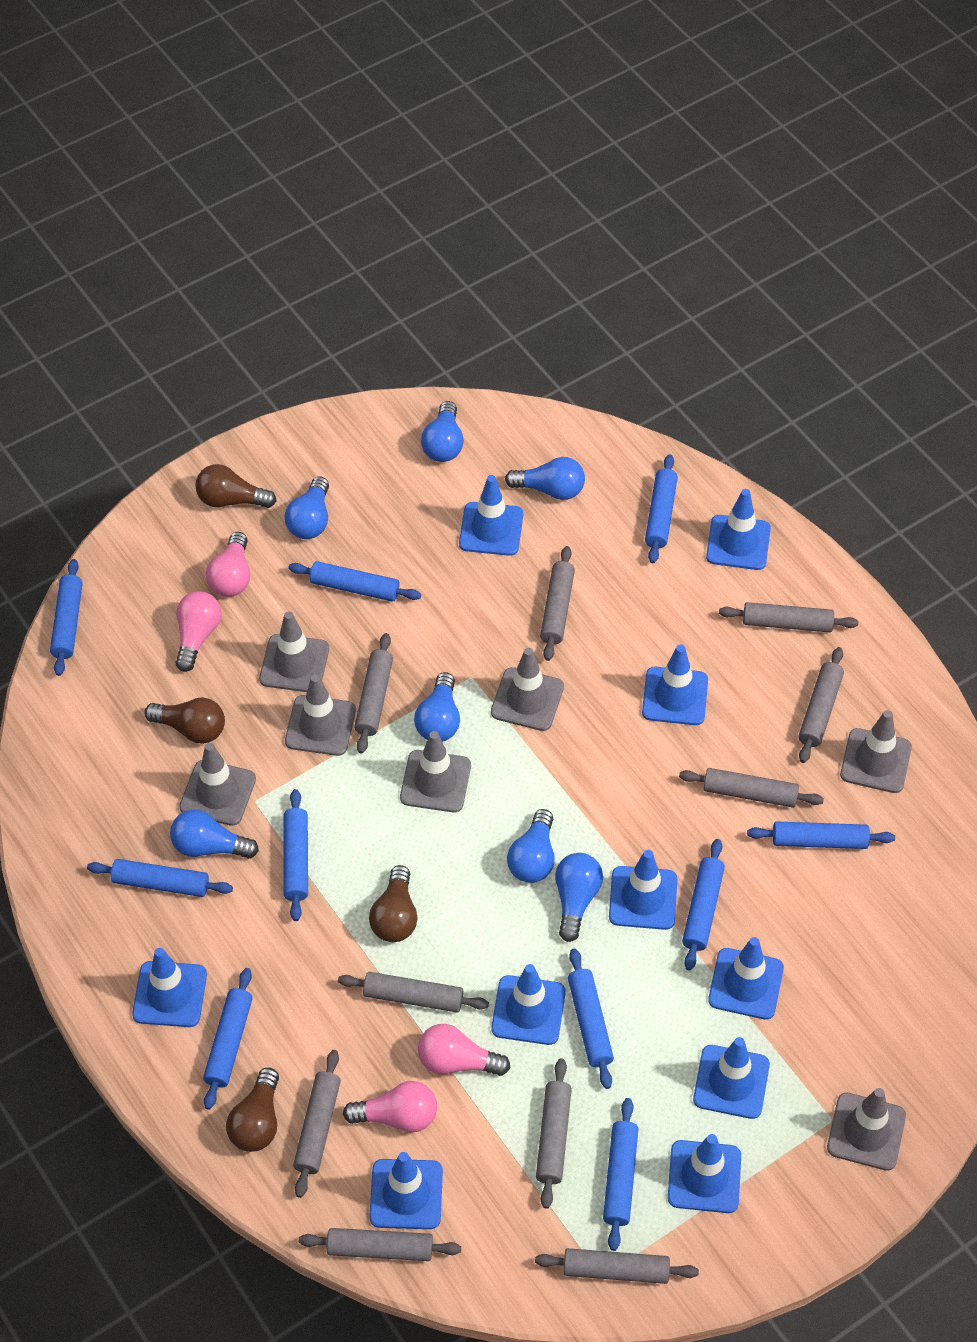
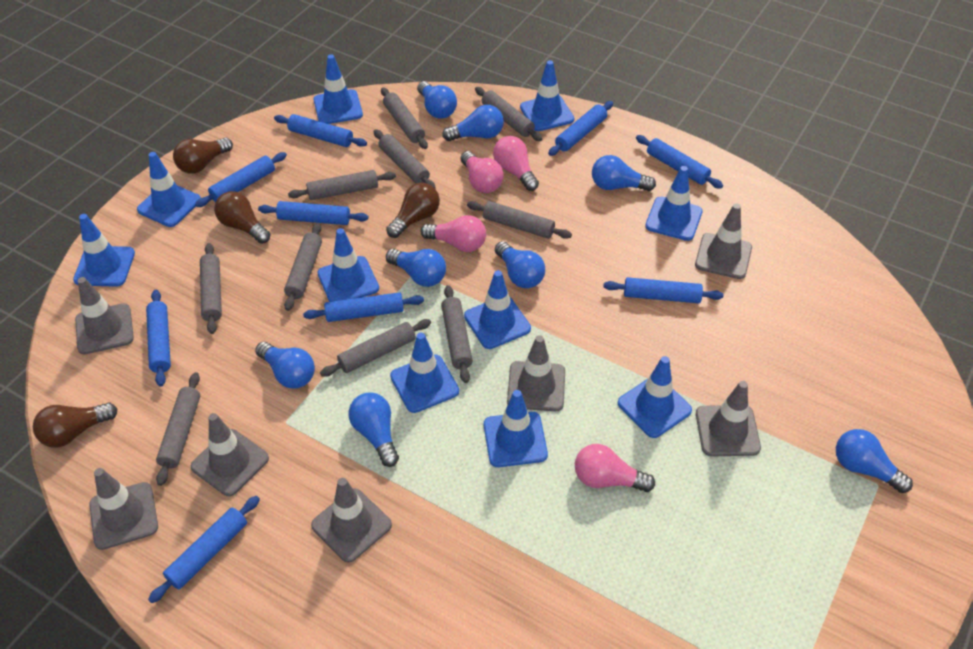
blue light bulb: [170,809,259,859] [285,477,329,539] [414,672,460,742] [421,401,464,462] [505,457,585,500] [507,809,554,883] [555,853,603,942] = 7 -> [255,342,315,389] [348,392,399,467] [386,249,446,287] [417,81,457,119] [442,105,504,141] [495,241,545,288] [592,155,656,191] [836,429,913,493] = 8
blue rolling pin: [50,559,83,676] [87,859,233,897] [203,968,253,1110] [283,789,308,921] [288,561,421,602] [568,949,614,1089] [603,1098,639,1251] [645,454,678,563] [682,839,725,970] [747,821,895,849] = 10 -> [146,290,171,387] [148,496,260,603] [195,152,287,207] [258,201,368,225] [274,114,367,147] [303,292,424,322] [548,101,613,156] [603,277,724,303] [636,135,723,189] = 9

